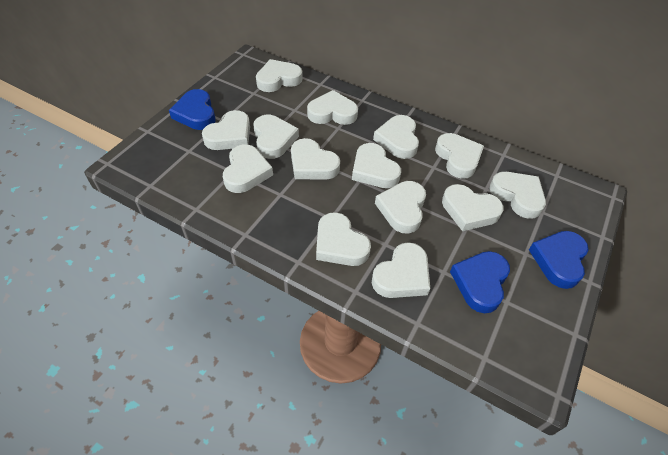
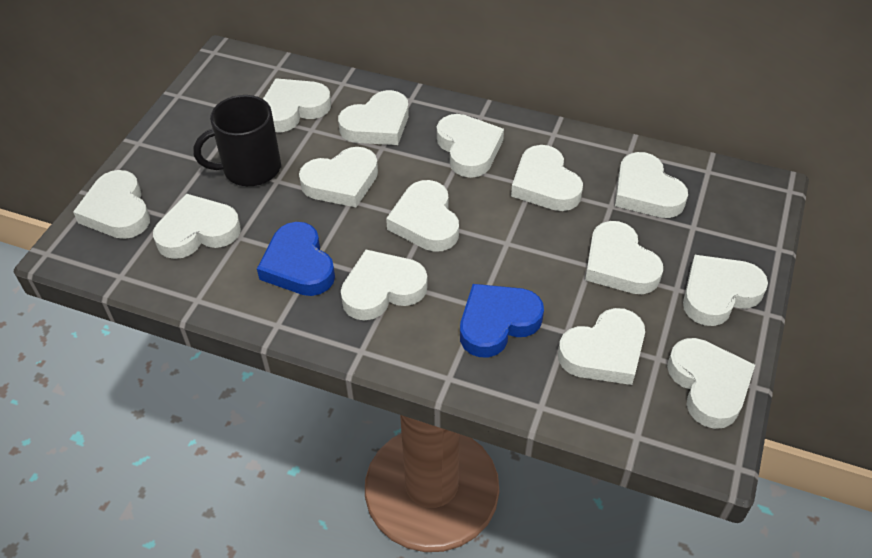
black mug: none = 0 -> [193,95,281,186] = 1
blue heart: [169,89,216,130] [450,251,510,313] [529,231,588,289] = 3 -> [257,222,335,296] [460,284,544,357] = 2

